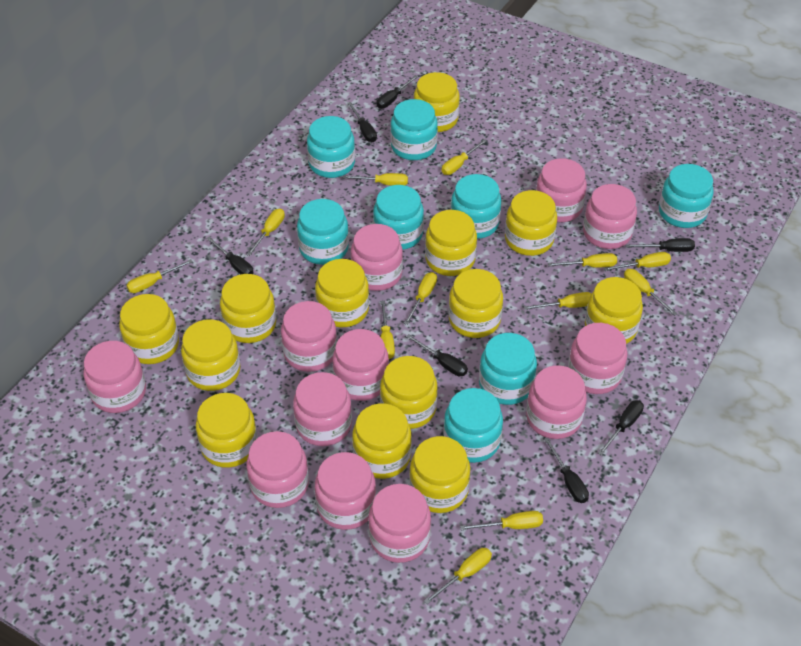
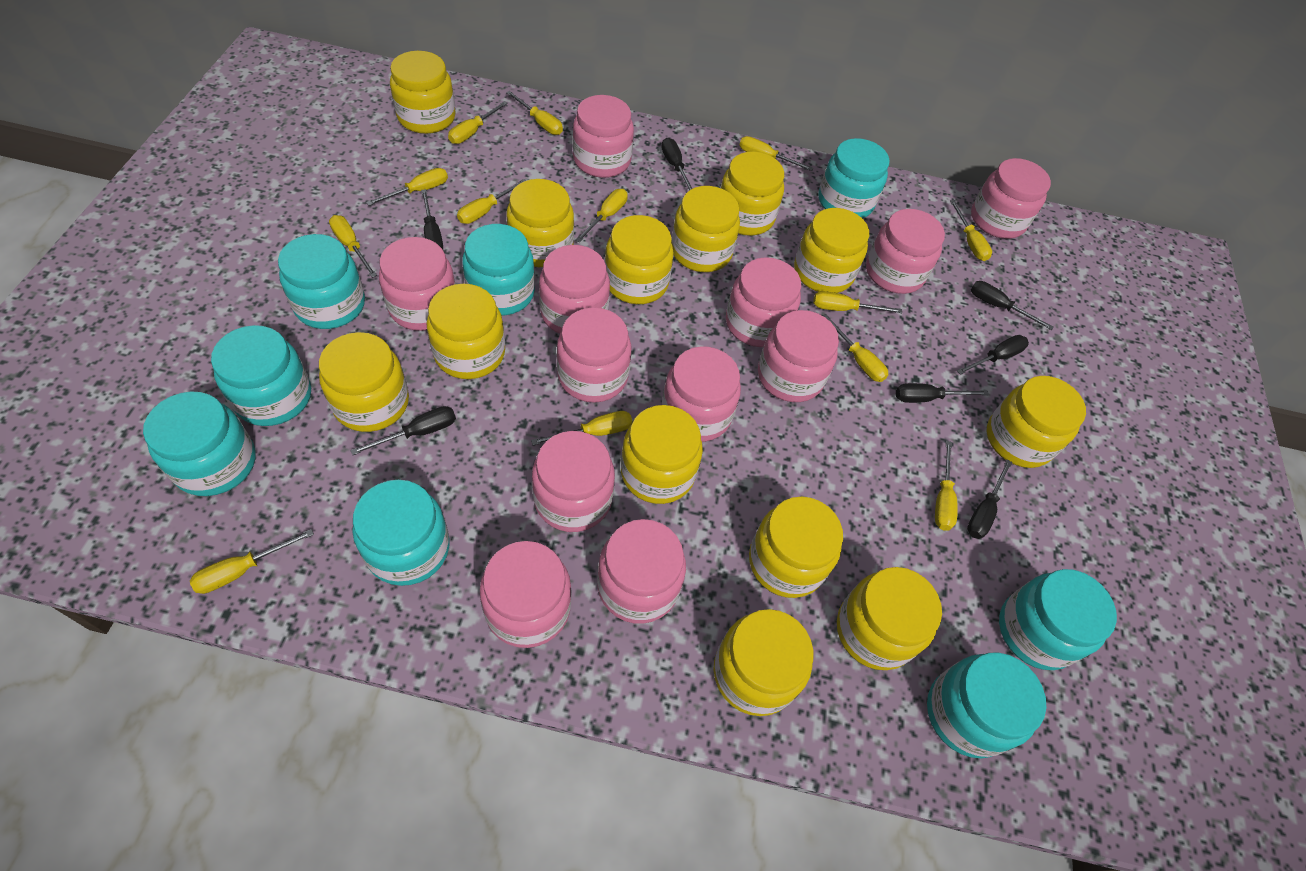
yellow screwdriver: [126,259,193,293] [247,208,285,256] [343,173,408,186] [381,301,395,359] [404,272,437,325] [424,548,492,604] [442,139,487,175] [460,511,543,530] [524,292,591,310] [548,253,617,268] [604,252,671,271] [624,269,677,316] = 12 -> [190,529,314,594] [329,215,377,278] [366,168,448,206] [448,101,508,144] [457,179,527,224] [506,91,563,135] [531,411,632,445] [575,189,628,242] [739,136,813,171] [813,291,902,313] [823,314,888,382] [935,441,958,531] [950,200,992,261] = 13

